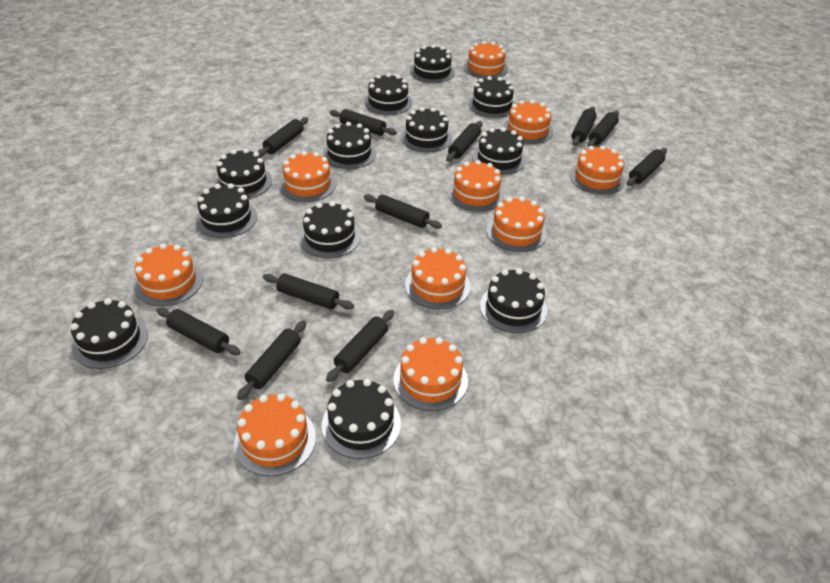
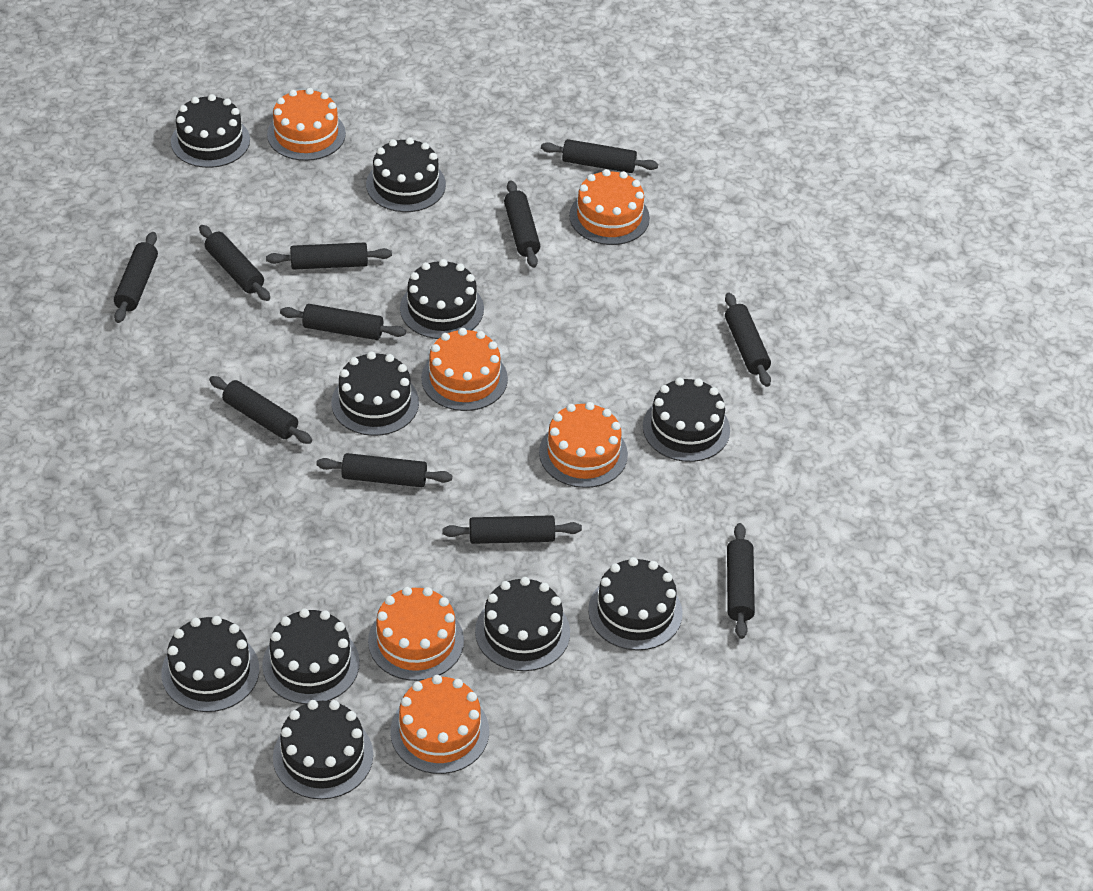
black cake: [70,298,148,369] [196,183,257,238] [215,149,272,199] [299,201,361,258] [322,379,401,459] [323,122,376,169] [364,73,412,115] [401,107,452,153] [410,45,455,83] [468,76,516,118] [473,127,526,175] [480,268,548,333] = 12 -> [161,616,259,712] [171,94,250,168] [262,608,360,704] [273,700,373,799] [331,351,419,436] [366,137,446,212] [400,259,484,339] [475,577,570,671] [588,557,683,650] [643,378,730,462] = 10
orange cake: [134,243,203,306] [234,394,316,476] [280,151,336,202] [393,337,468,411] [405,247,471,309] [448,160,504,212] [464,41,508,79] [487,197,547,252] [503,100,553,144] [570,145,625,195] = 10 -> [267,88,346,161] [368,587,464,681] [390,675,489,774] [421,328,508,411] [539,402,628,488] [569,169,650,245] = 6

